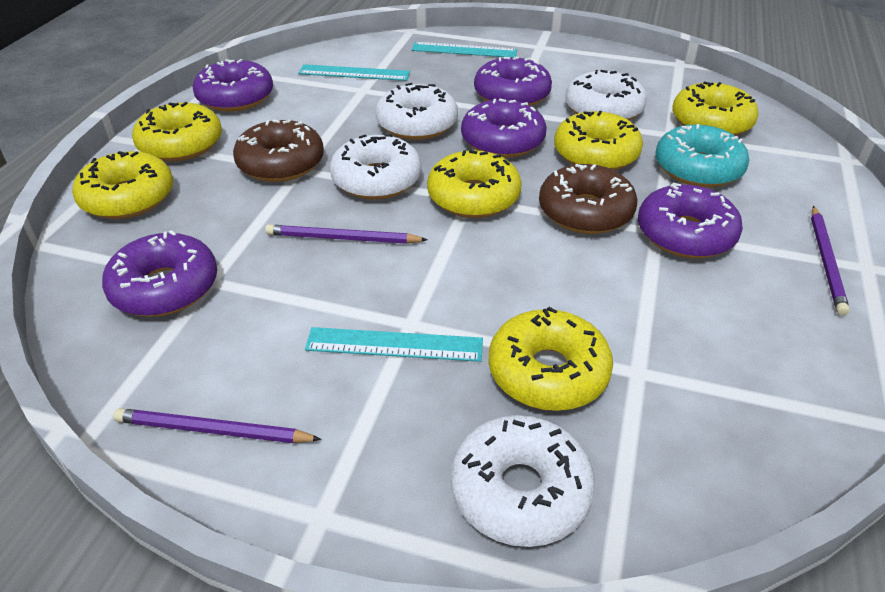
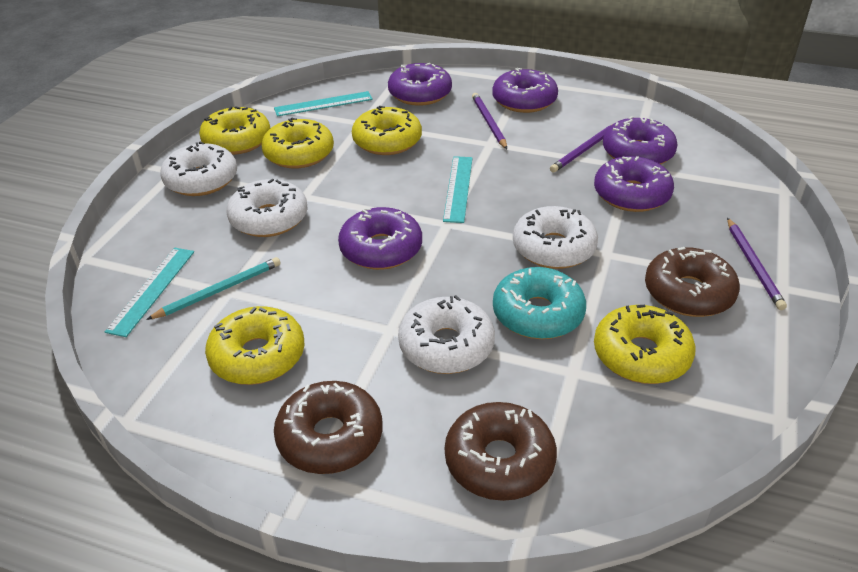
brown donut: [233,120,324,182] [539,164,637,234] = 2 -> [274,381,382,474] [445,402,557,501] [645,247,740,317] = 3
turquoise pencil: none = 0 -> [146,257,281,320] = 1
yellow donut: [72,151,173,219] [132,102,222,162] [427,150,522,218] [488,307,613,411] [554,111,643,170] [672,82,759,136] = 6 -> [199,106,270,155] [205,306,305,385] [261,118,334,168] [352,106,422,155] [594,305,696,384] = 5

